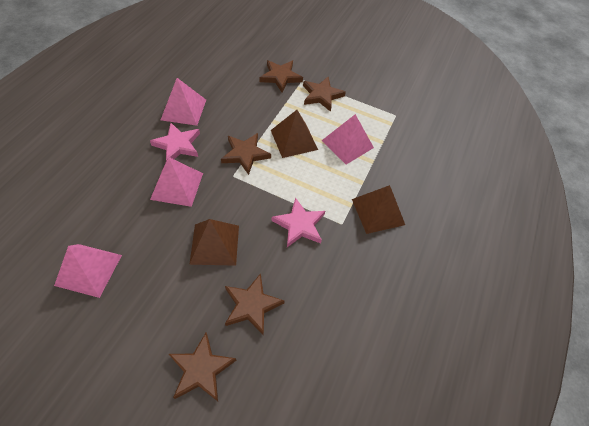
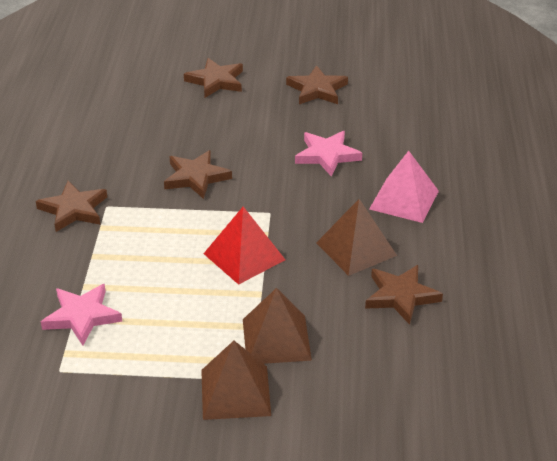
pink pyramid: [54,244,122,298] [150,157,203,207] [161,78,206,126] [321,114,374,165] = 4 -> [369,151,439,223] = 1
red pyramid: none = 0 -> [203,207,285,285] = 1

